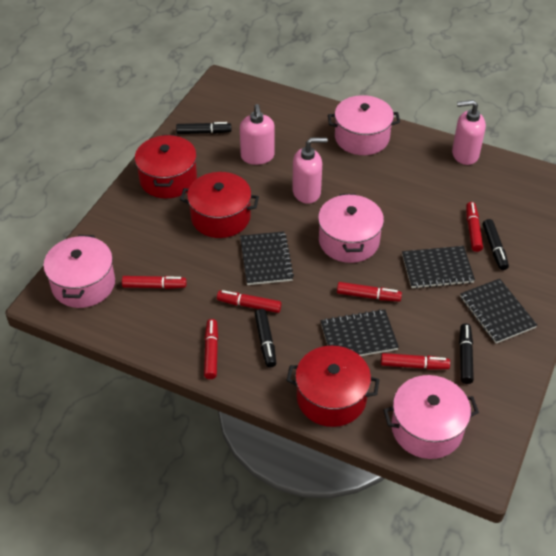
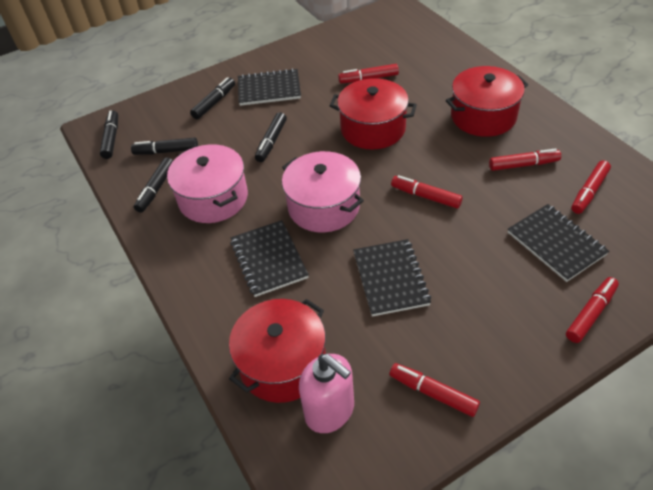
black marker: [176,122,231,134] [255,309,276,368] [459,324,474,384] [483,219,509,270] = 4 -> [100,110,118,159] [131,138,198,155] [134,157,173,213] [190,77,235,119] [255,112,287,162] = 5
pink pot: [44,235,115,308] [318,194,384,263] [328,95,400,155] [383,375,479,459] = 4 -> [167,144,248,223] [282,151,364,232] = 2
pink soap dispenser: [240,104,275,165] [292,138,328,204] [452,100,486,165] = 3 -> [299,354,354,433] = 1

